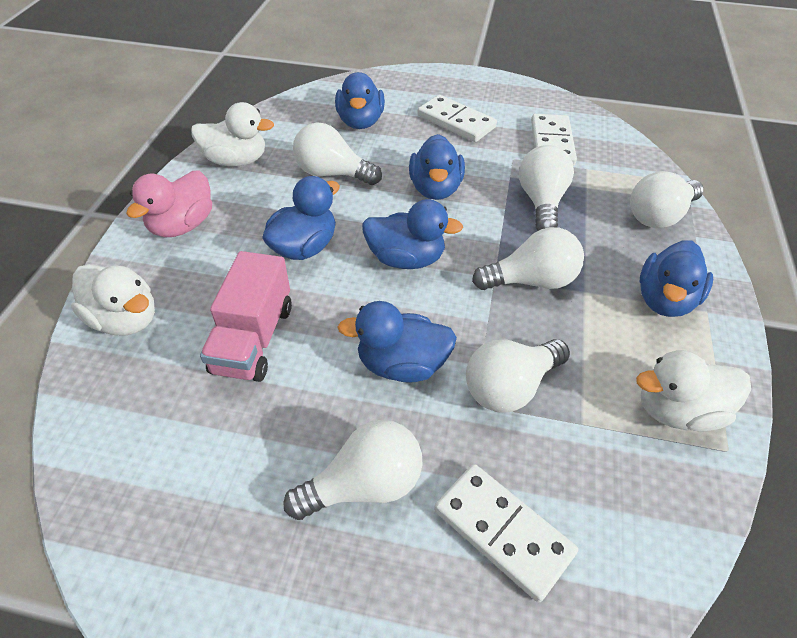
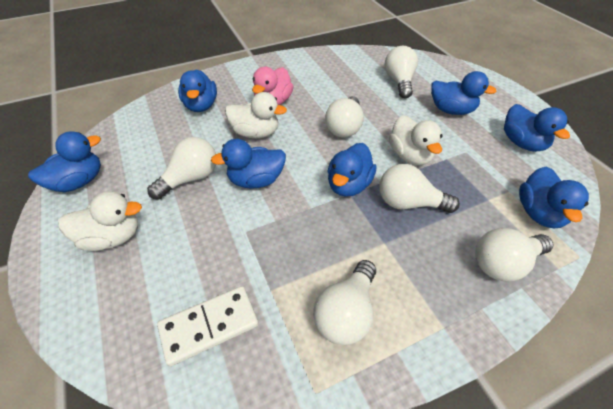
blue duck: [262,176,340,260] [335,72,385,129] [337,301,457,383] [362,199,463,269] [409,134,465,200] [640,240,713,317] = 6 -> [28,131,101,192] [178,69,217,112] [211,139,286,189] [327,143,376,197] [431,71,497,115] [504,104,570,152] [519,166,589,228] = 7
pink truck: [200,251,292,382] = 1 -> none = 0
white domino: [417,95,497,142] [434,464,578,602] [531,114,577,166] = 3 -> [157,286,259,366] = 1

